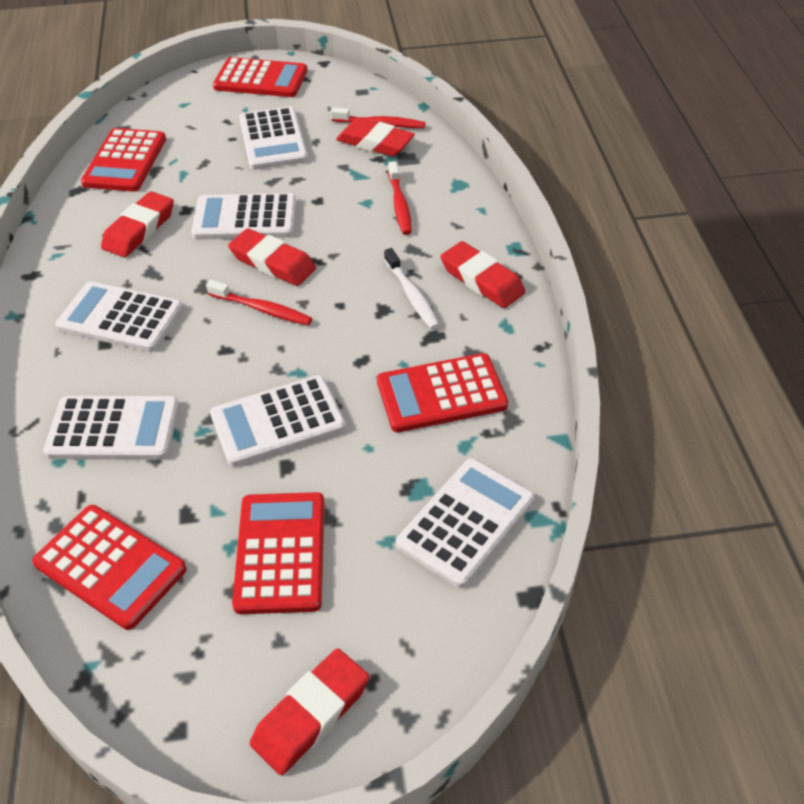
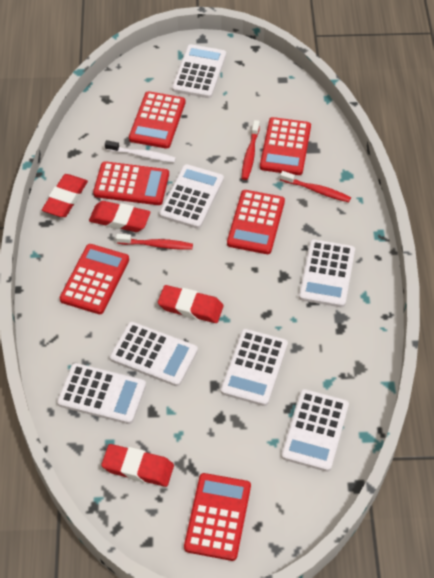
red calculator: [32,505,187,630] [81,128,166,192] [213,57,307,97] [232,492,324,614] [377,353,508,432] = 5 -> [59,244,129,314] [93,161,169,205] [129,91,185,149] [184,473,251,561] [227,190,285,254] [260,117,311,175] = 6
red eraser: [101,191,174,257] [228,228,316,286] [250,648,369,775] [336,118,415,157] [440,241,526,308] = 5 -> [42,174,88,217] [89,201,150,232] [101,444,174,487] [158,285,224,323] = 4
white calculator: [43,396,179,460] [55,281,183,352] [191,193,296,240] [210,375,346,467] [239,107,308,170] [396,458,534,588] = 6 -> [57,363,146,424] [110,322,198,386] [159,164,224,229] [172,44,226,98] [221,329,288,406] [281,389,349,472] [299,239,355,307] = 7

